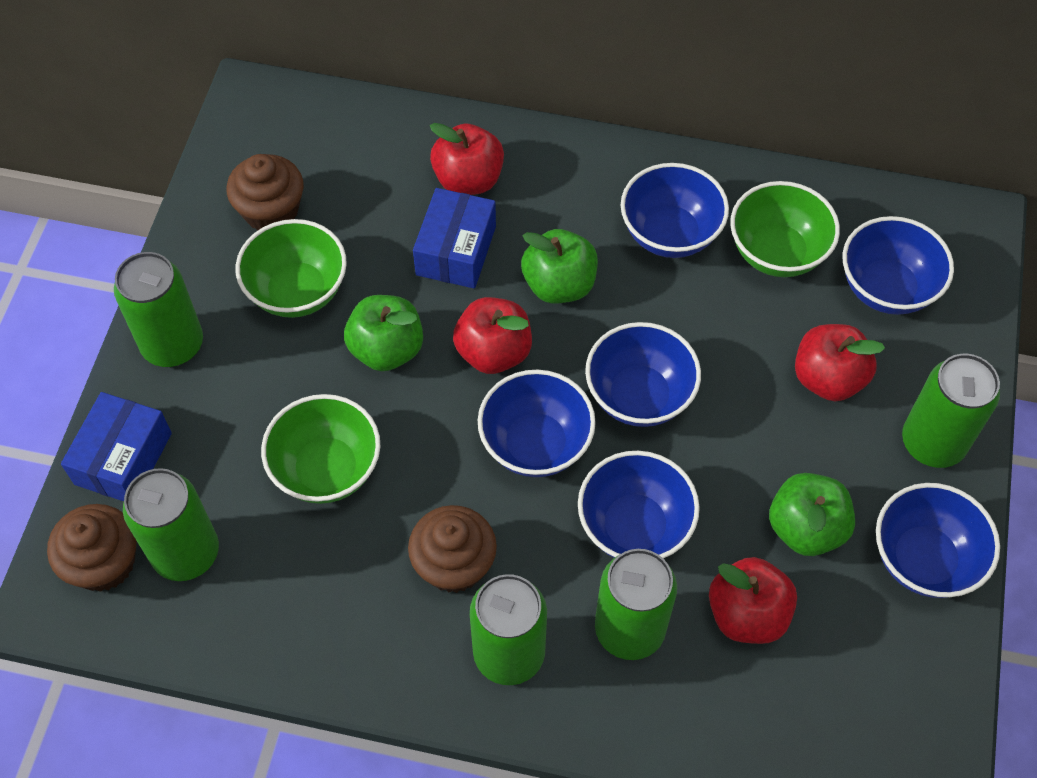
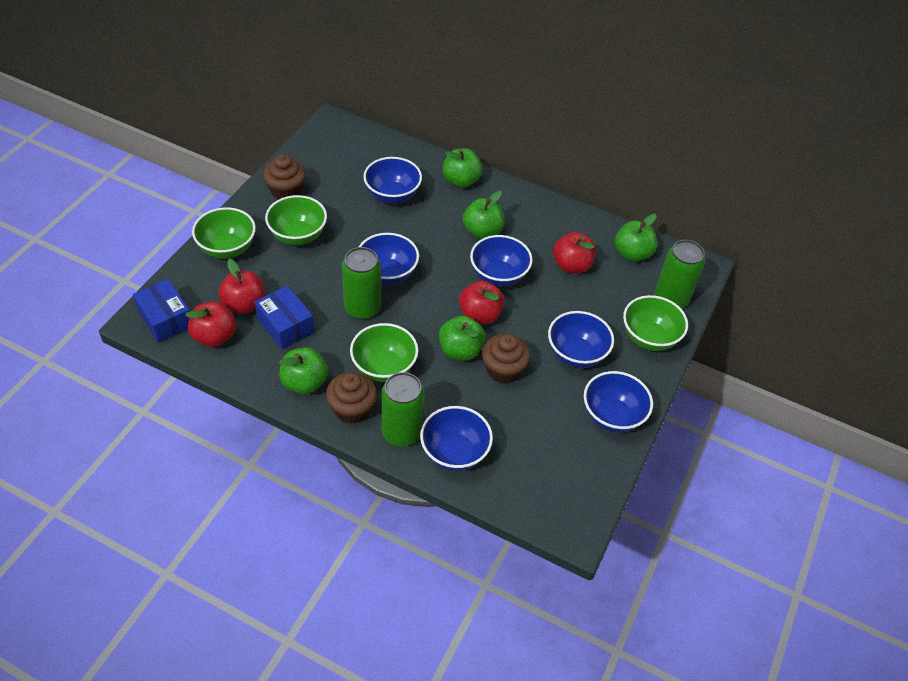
green apple: [344,295,423,371] [521,229,598,304] [769,473,855,556] = 3 -> [279,347,328,394] [439,316,485,360] [442,148,483,188] [463,191,505,239] [615,214,658,262] = 5
green bowl: [236,219,347,318] [261,394,380,504] [730,181,840,277] = 3 -> [192,207,256,259] [265,195,327,245] [350,323,418,382] [623,295,688,351] = 4
green can: [114,252,203,367] [123,468,219,581] [470,574,547,685] [595,549,677,660] [902,354,1000,468] = 5 -> [342,247,381,320] [381,372,425,447] [655,240,705,308] = 3

